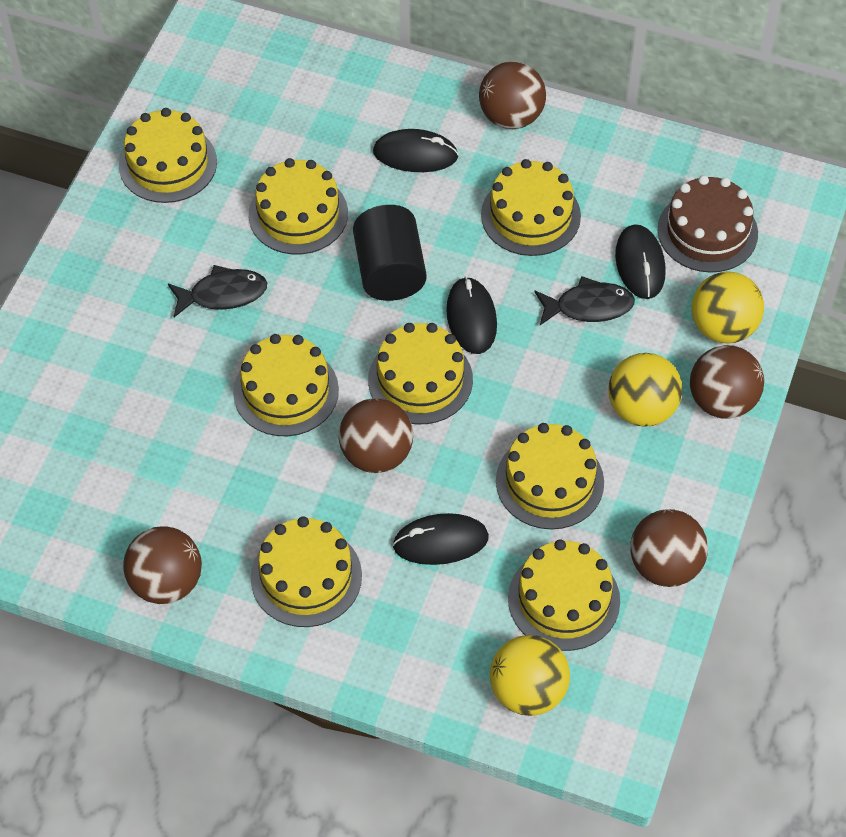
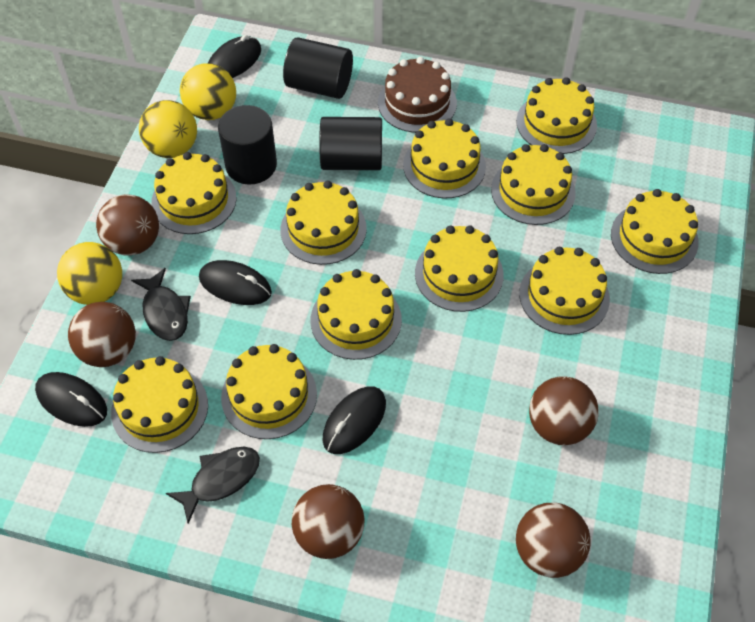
black cylinder: [353,205,427,301] = 1 -> [218,105,277,185] [283,37,353,99] [319,117,382,170] = 3
yellow cake: [119,108,217,203] [233,334,339,436] [249,158,348,254] [251,516,362,627] [368,323,473,424] [481,159,581,256] [496,423,604,529] [508,539,620,651] = 8 -> [111,356,208,453] [151,152,236,234] [221,344,317,439] [281,181,367,265] [311,269,402,360] [403,118,486,198] [415,225,504,312] [491,144,576,225] [516,77,597,154] [519,247,610,335] [611,189,699,274] = 11

